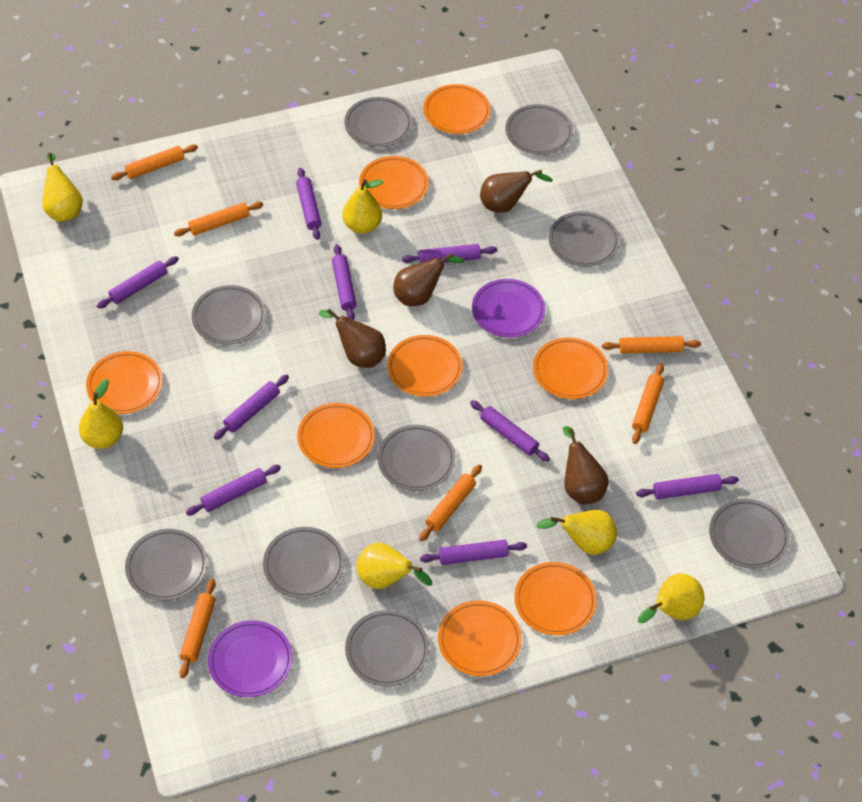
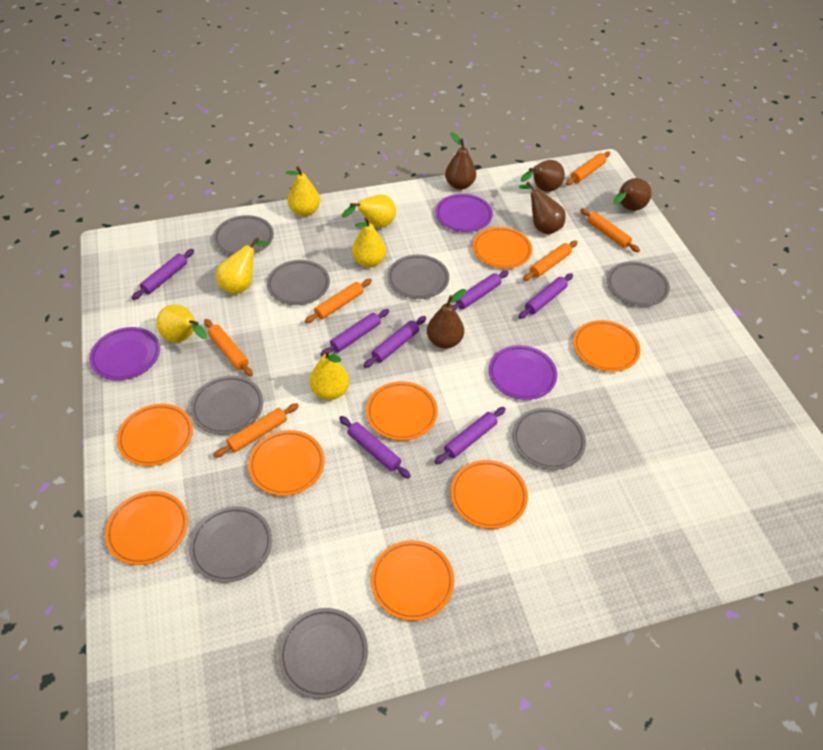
brown pear: [319,309,386,368] [393,253,464,306] [480,170,553,213] [563,426,609,504] = 4 -> [427,289,466,349] [445,132,476,190] [519,181,566,234] [521,160,565,192] [613,178,652,211] = 5
grey plate: [125,529,207,601] [192,285,266,345] [263,527,345,599] [344,97,412,147] [345,610,429,687] [377,425,456,491] [505,104,573,155] [548,211,620,267] [709,499,790,569] = 9 -> [189,506,272,583] [191,376,263,435] [213,215,274,255] [267,260,330,305] [278,608,368,699] [387,255,449,299] [512,408,586,470] [607,261,670,306] = 8
purple plate: [208,620,293,697] [472,279,545,338] = 2 -> [89,327,160,380] [436,194,493,232] [489,345,557,400] = 3
purple rolling pin: [97,256,179,309] [186,465,281,515] [214,375,289,440] [296,168,322,240] [332,244,357,320] [402,244,497,263] [420,540,527,565] [470,400,550,462] [636,474,739,499] = 9 -> [132,249,194,300] [320,309,389,356] [339,416,411,479] [363,316,426,368] [435,407,506,464] [452,271,509,310] [519,273,573,319] = 7

